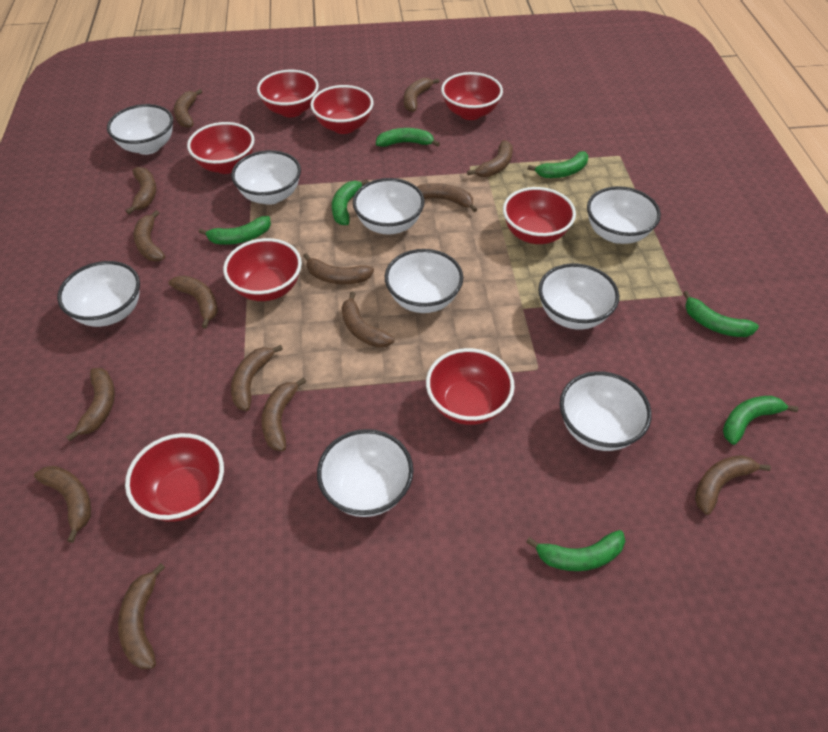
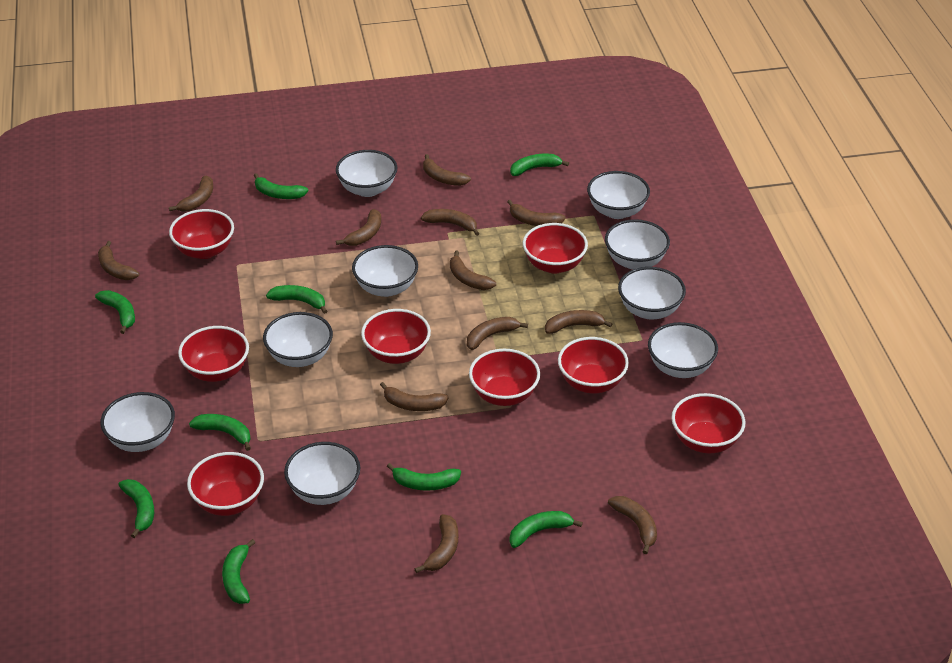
brown banana: [34,466,91,543] [66,368,115,441] [118,563,165,669] [126,167,157,214] [133,210,165,261] [169,276,218,328] [174,89,202,128] [231,345,283,411] [261,377,306,451] [303,253,374,284] [342,291,394,348] [404,78,440,112] [417,183,477,212] [467,140,513,177] [695,455,771,515] = 15 -> [98,241,139,280] [169,176,213,212] [336,209,381,246] [380,382,449,411] [415,514,458,573] [421,209,480,236] [423,154,471,186] [450,251,496,290] [467,317,528,350] [507,200,566,226] [545,310,612,334] [608,496,657,554] = 12
green banana: [199,216,271,245] [332,179,369,225] [376,128,440,147] [526,530,625,571] [527,151,588,178] [683,291,759,337] [723,396,798,445] = 7 -> [95,290,135,334] [119,479,154,538] [189,414,251,451] [222,539,256,604] [254,173,308,199] [266,285,327,314] [387,463,461,491] [509,511,583,548] [510,154,569,176] = 9

